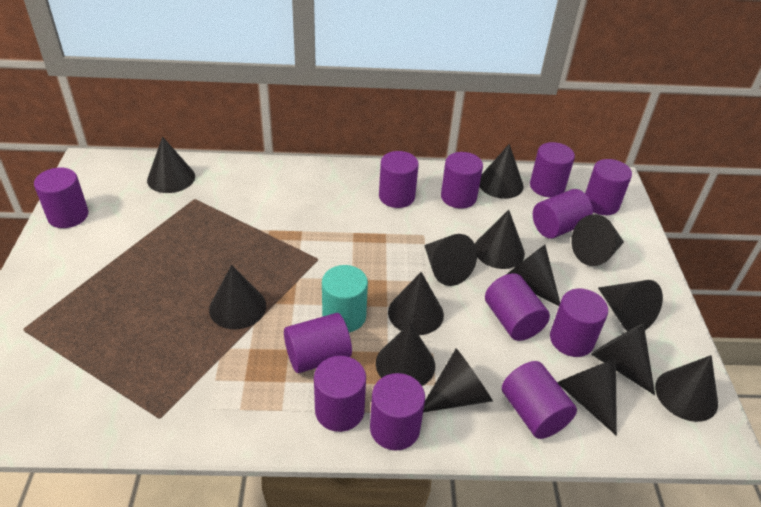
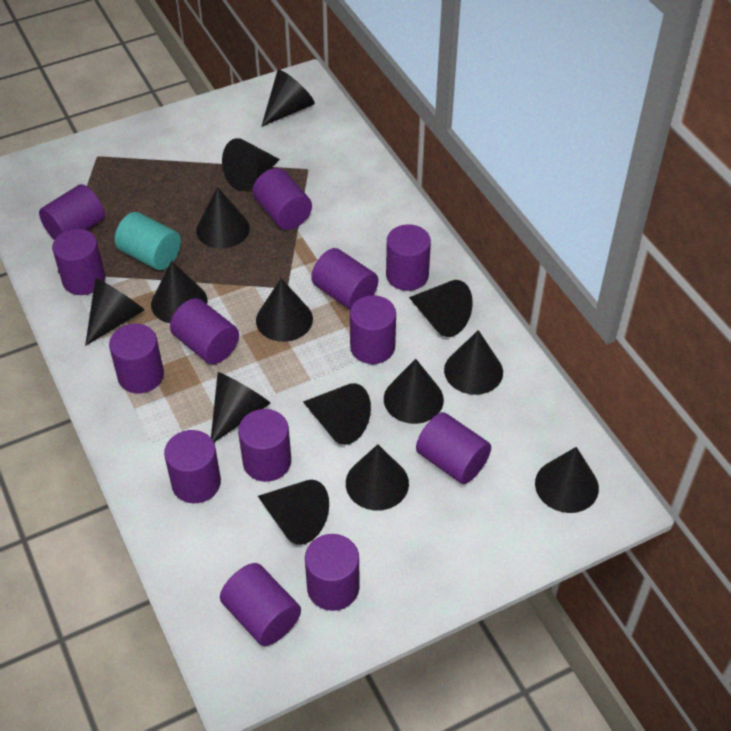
purple cylinder: [34,167,88,228] [284,313,352,373] [314,356,366,432] [370,373,425,451] [379,151,419,208] [441,152,483,209] [485,273,550,341] [502,361,577,439] [530,142,575,197] [533,189,593,239] [550,289,608,357] [585,159,632,215] = 12 -> [39,184,105,240] [52,229,105,295] [109,324,164,393] [164,430,221,503] [170,298,239,364] [220,563,301,646] [238,409,291,482] [252,168,312,230] [305,534,360,611] [311,248,378,310] [350,295,396,364] [386,224,431,291] [416,412,491,484] = 13

